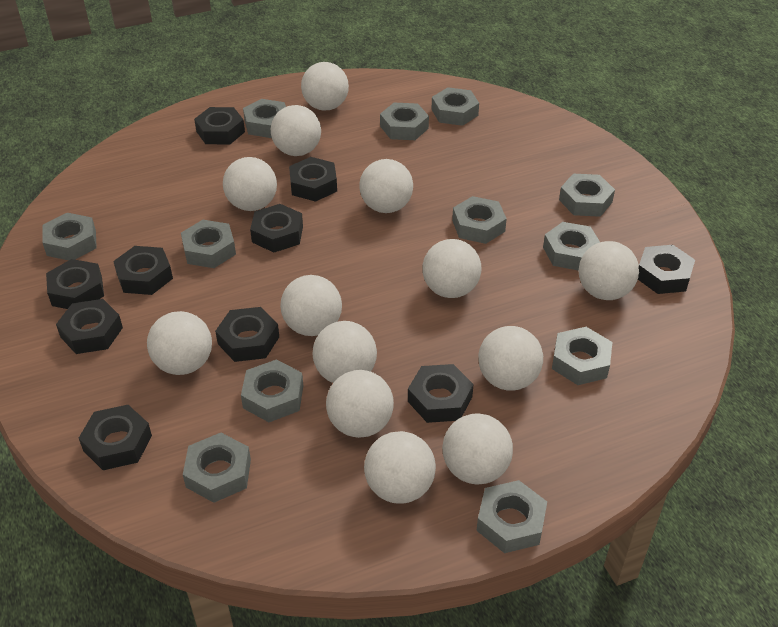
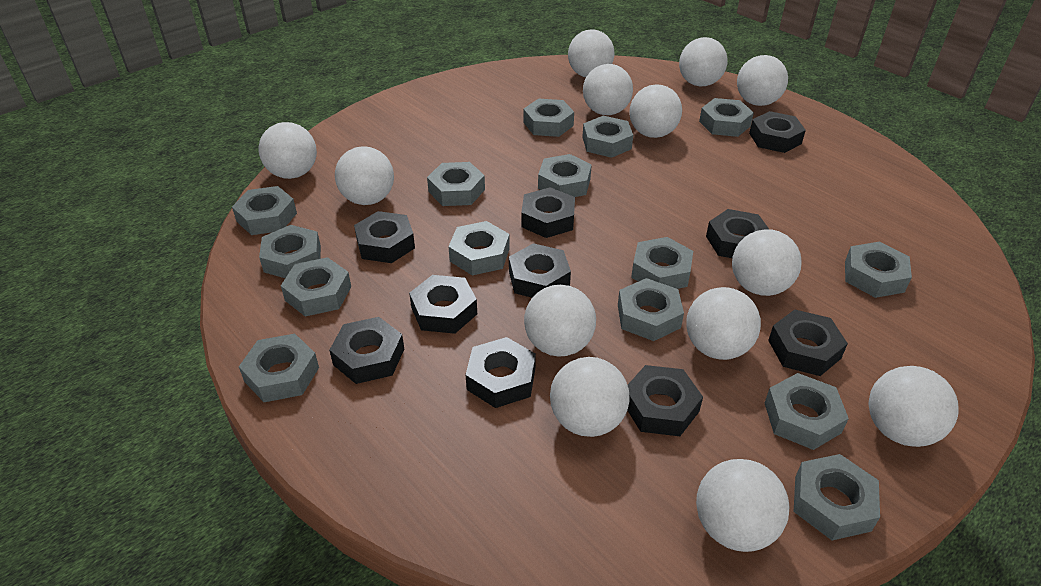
grey nut: [42,213,97,260] [181,220,236,268] [183,433,251,503] [241,359,303,422] [243,99,286,138] [380,103,429,140] [431,87,479,126] [452,196,507,244] [476,480,547,553] [543,222,600,271] [552,327,612,385] [559,174,615,217] = 12 -> [232,186,297,235] [239,334,319,402] [259,225,321,278] [281,257,351,316] [427,162,485,206] [448,221,510,275] [523,99,574,137] [538,154,592,197] [582,116,633,158] [618,278,684,341] [631,237,693,289] [699,98,754,137] [765,373,849,450] [794,454,880,540] [845,242,912,298] = 15

